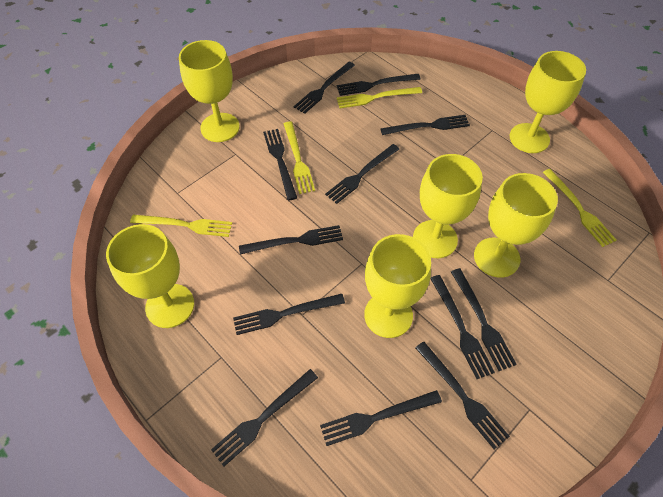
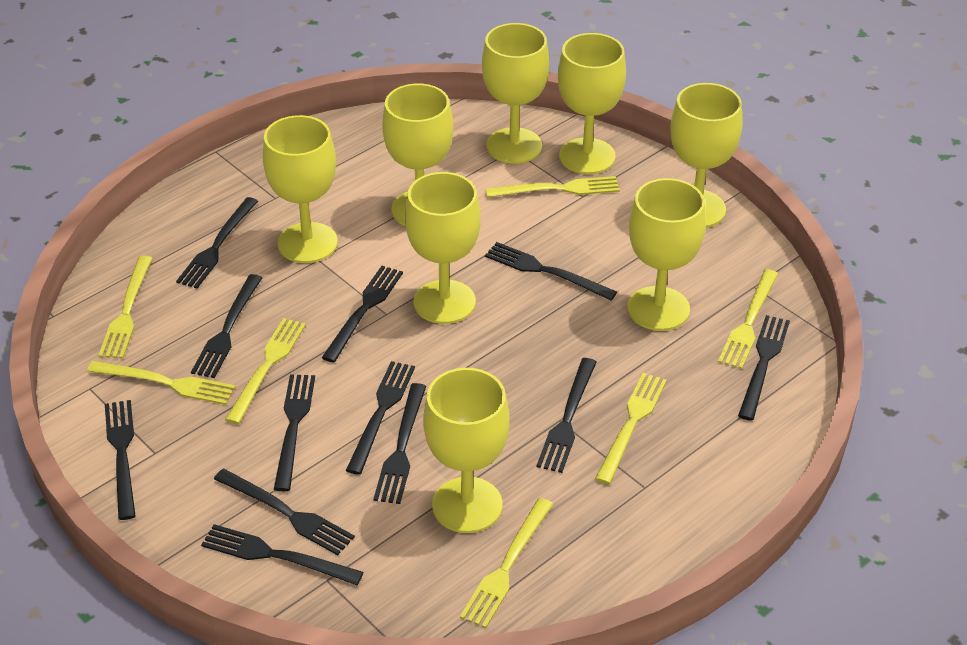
yellow fork: [130,215,232,237] [284,122,315,194] [337,87,422,108] [543,169,617,247] = 4 -> [87,361,235,405] [98,256,152,359] [225,318,306,424] [460,498,553,628] [485,176,620,198] [595,373,667,484] [718,269,778,369] = 7
yellow goblet: [106,224,194,328] [179,40,240,142] [364,234,431,338] [413,154,483,258] [474,173,558,278] [510,51,586,153] = 6 -> [263,115,338,263] [382,84,453,226] [405,172,481,324] [423,368,510,533] [482,23,550,164] [558,33,626,174] [627,178,706,331] [671,83,743,228] = 8

